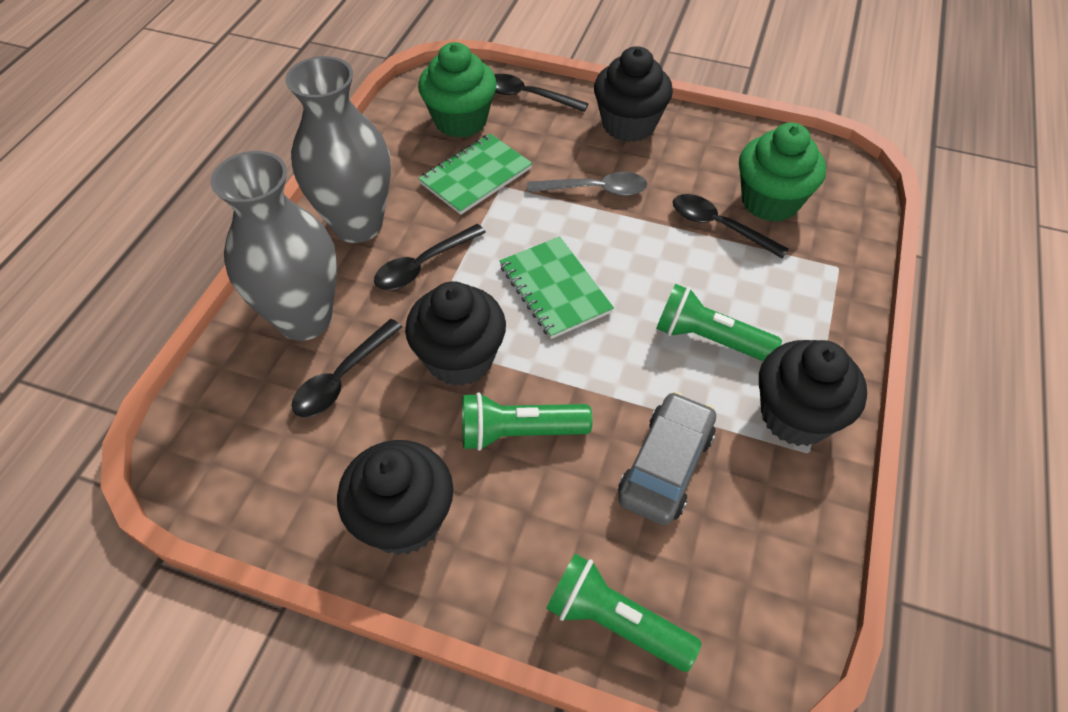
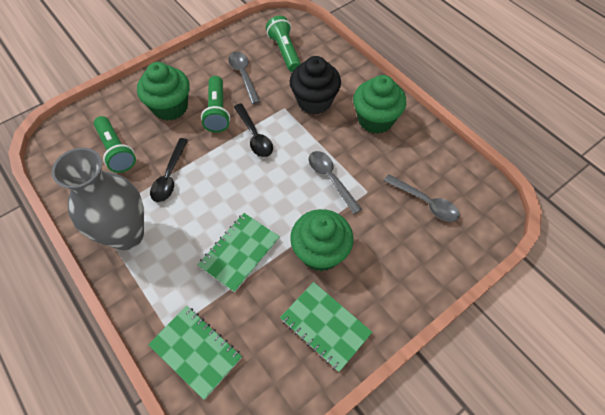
black cupcake: [337,440,454,555] [405,281,506,386] [594,46,673,142] [759,340,867,446] = 4 -> [290,56,341,115] = 1
black spoon: [292,319,402,417] [374,224,486,290] [494,74,589,112] [673,194,789,259] = 4 -> [150,138,188,202] [234,103,273,157] = 2
green cupcake: [418,42,497,138] [739,122,826,222] = 2 -> [137,62,190,121] [290,209,353,272] [353,75,406,134] = 3
green notebook: [418,134,532,215] [500,236,614,339] = 2 -> [148,306,242,400] [198,213,280,293] [280,282,372,372] = 3
grey car: [618,392,716,525] = 1 -> none = 0
grey spoon: [527,172,647,196] = 1 -> [228,51,260,104] [309,151,362,214] [384,174,460,222] = 3
grey vase: [211,151,337,341] [285,56,391,243] = 2 -> [52,148,144,250] = 1

